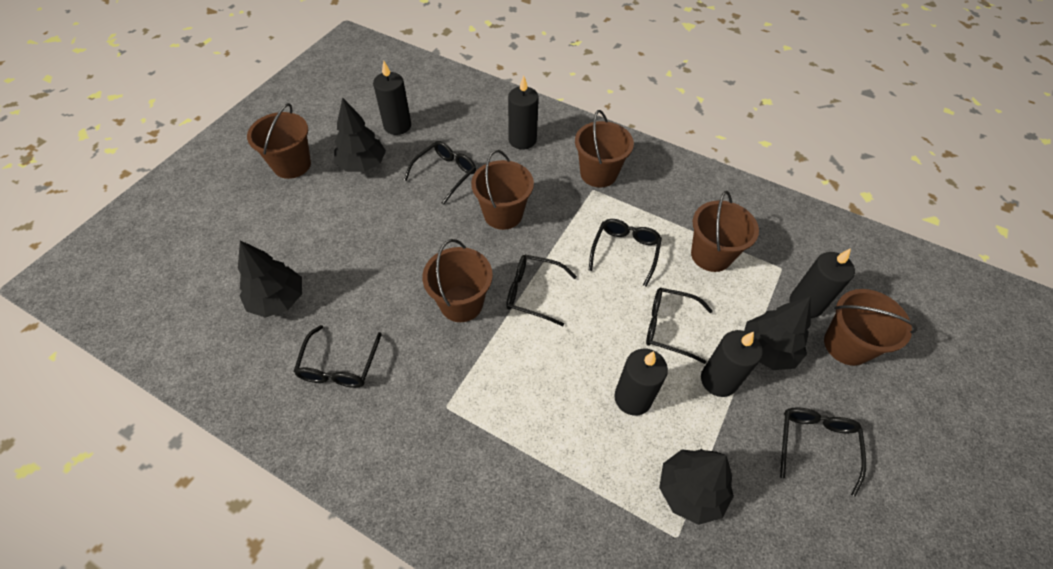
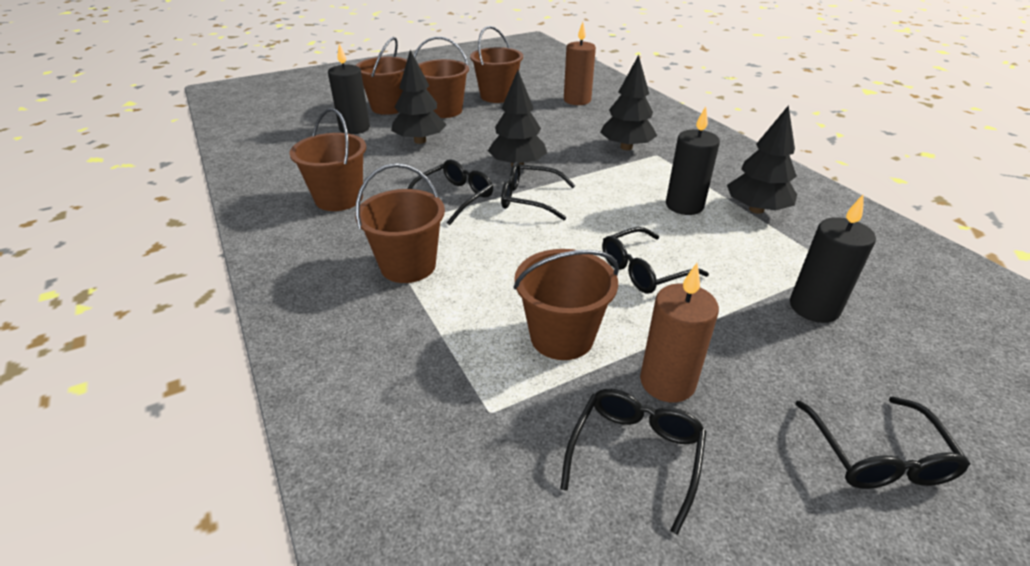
black candle: [373,61,411,135] [508,76,539,150] [614,349,668,416] [701,330,763,397] [789,248,855,318] = 5 -> [328,44,370,134] [666,106,720,215] [790,194,876,323] = 3
black glasses: [294,325,382,388] [404,141,476,205] [506,255,577,326] [588,219,662,287] [646,288,713,364] [780,407,866,497] = 6 -> [408,159,493,225] [501,162,576,220] [560,389,706,535] [602,227,709,294] [795,397,970,489] = 5
brown candle: none = 0 -> [564,22,596,105] [640,263,719,403] = 2

